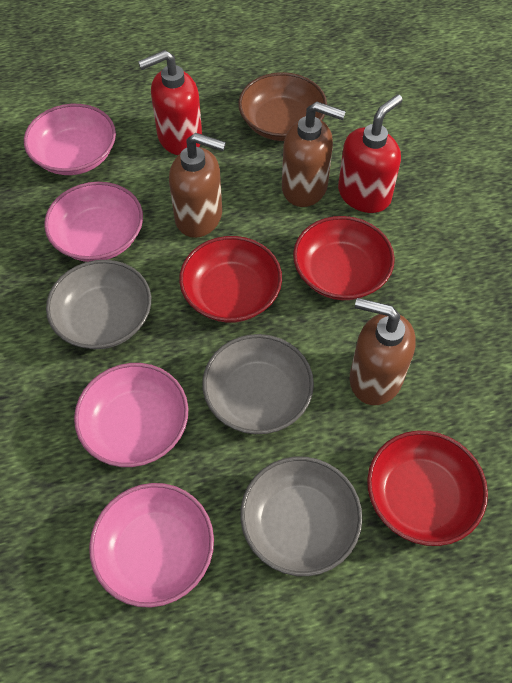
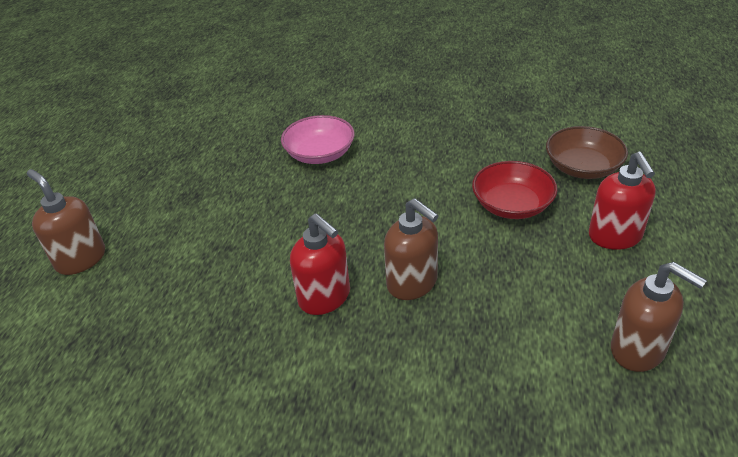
grey bowl: [46,260,151,349] [202,334,314,434] [240,457,363,576] = 3 -> none = 0
pink bowl: [24,104,116,175] [44,182,143,262] [74,363,188,467] [89,483,214,607] = 4 -> [281,115,355,164] = 1
red bowl: [179,236,282,323] [293,216,395,300] [367,431,488,546] = 3 -> [472,161,557,219] = 1

